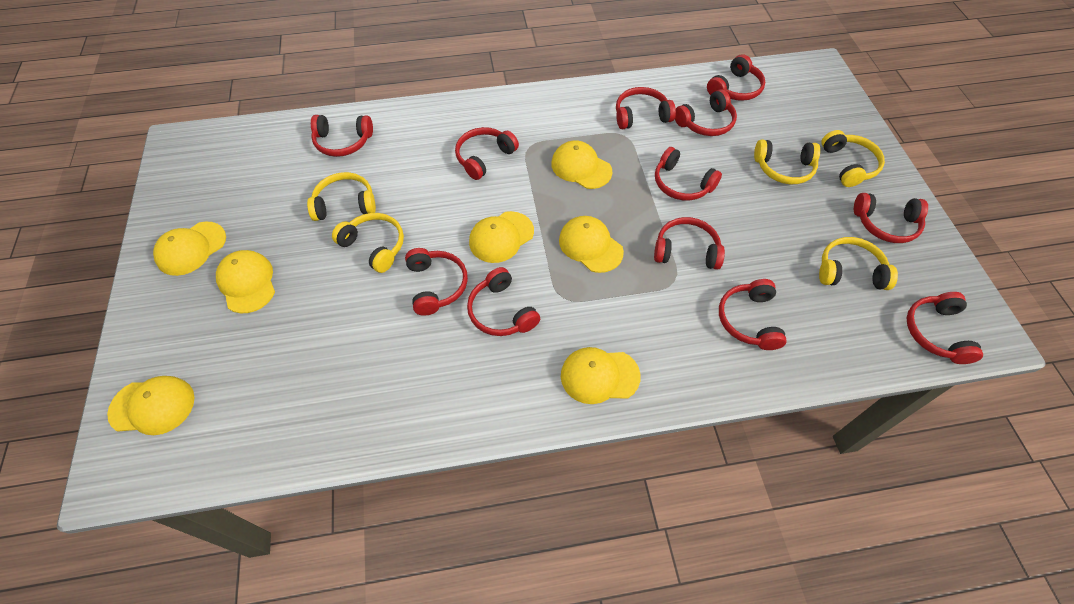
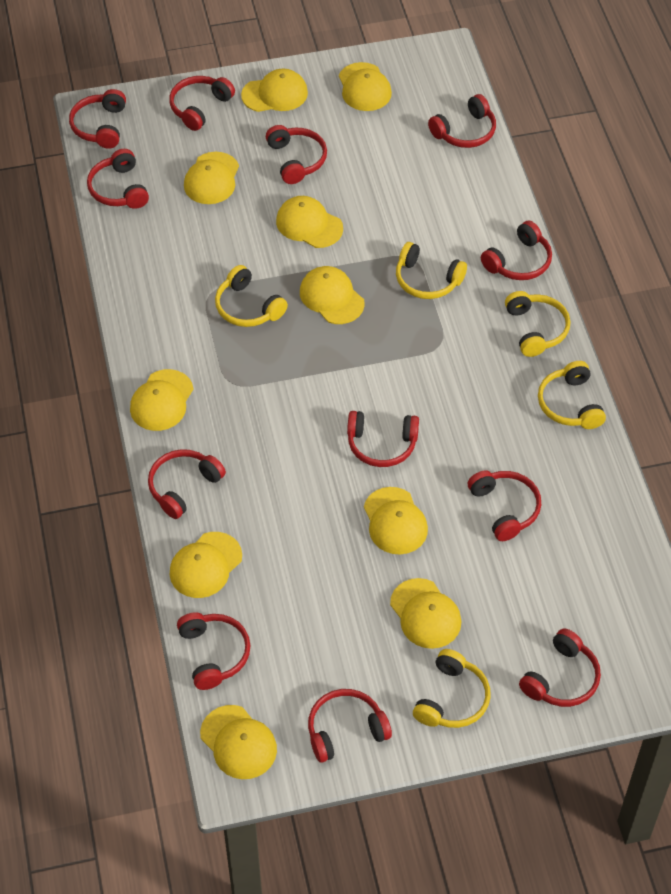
yellow cap: [107,376,195,435] [153,221,226,276] [216,250,275,313] [469,211,534,263] [551,140,613,189] [559,216,624,273] [561,347,641,404] = 7 -> [130,369,193,431] [169,532,242,598] [184,152,239,204] [200,705,277,779] [241,69,308,112] [276,196,343,248] [300,266,365,324] [339,62,392,111] [364,487,428,555] [390,578,461,649] = 10

